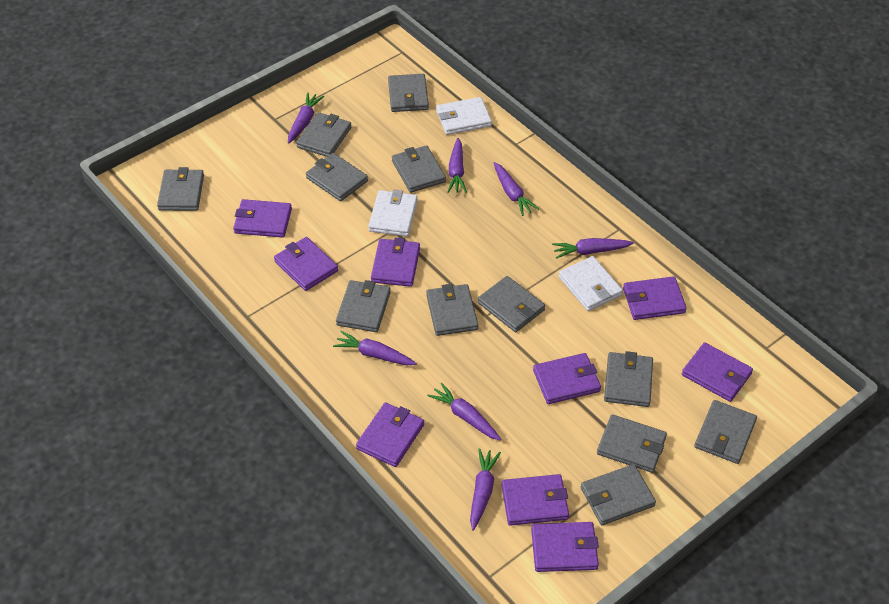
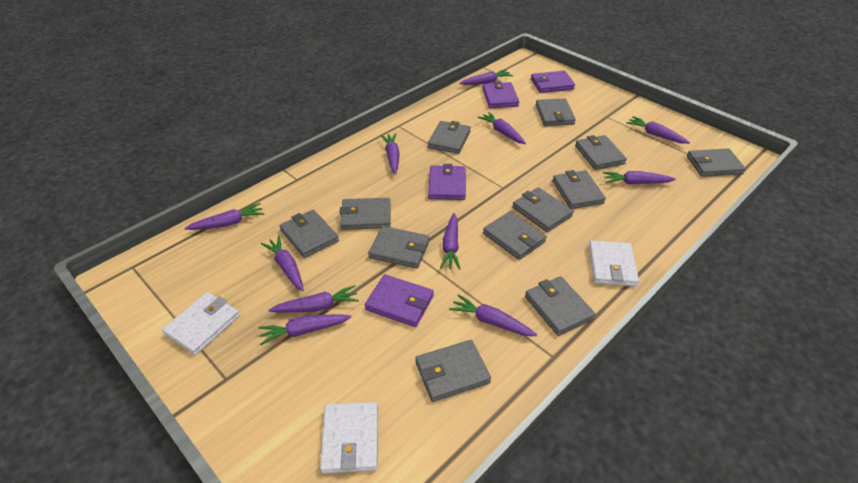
purple carrot: [288,92,324,144] [333,331,417,365] [427,382,501,441] [448,138,467,193] [470,448,501,531] [494,162,539,216] [552,238,634,259] = 7 -> [184,203,264,230] [258,314,351,345] [261,236,304,291] [269,285,359,313] [381,133,400,174] [440,213,460,270] [449,294,537,336] [459,69,513,85] [478,112,526,144] [603,171,676,184] [626,116,690,144] = 11
purple wallet: [233,199,292,238] [274,237,338,291] [356,402,424,467] [371,238,420,287] [502,474,569,526] [531,522,599,572] [533,353,601,404] [623,276,687,320] [682,342,753,402] = 9 -> [365,274,434,327] [428,164,466,200] [482,81,519,108] [531,71,575,93] = 4

